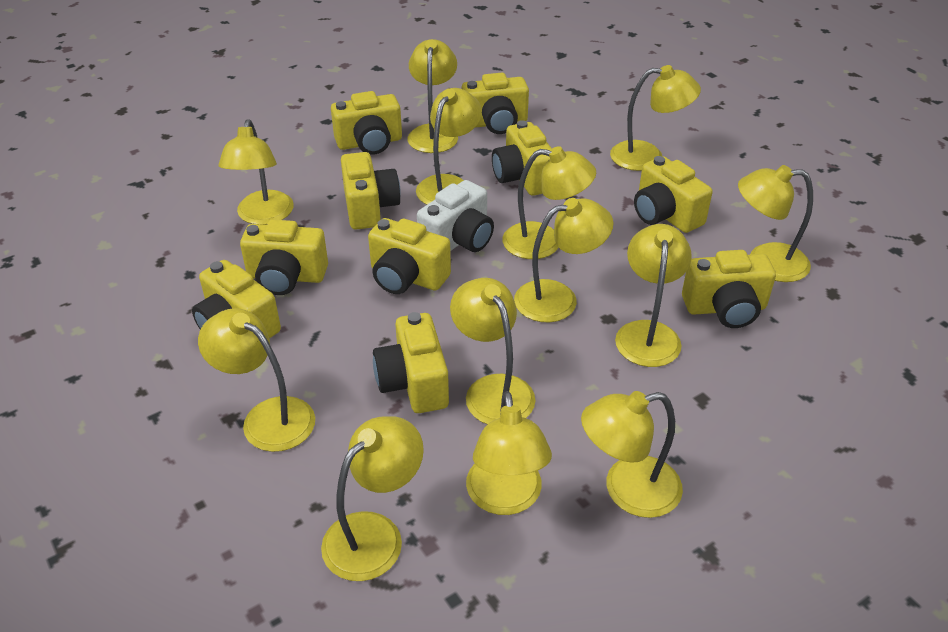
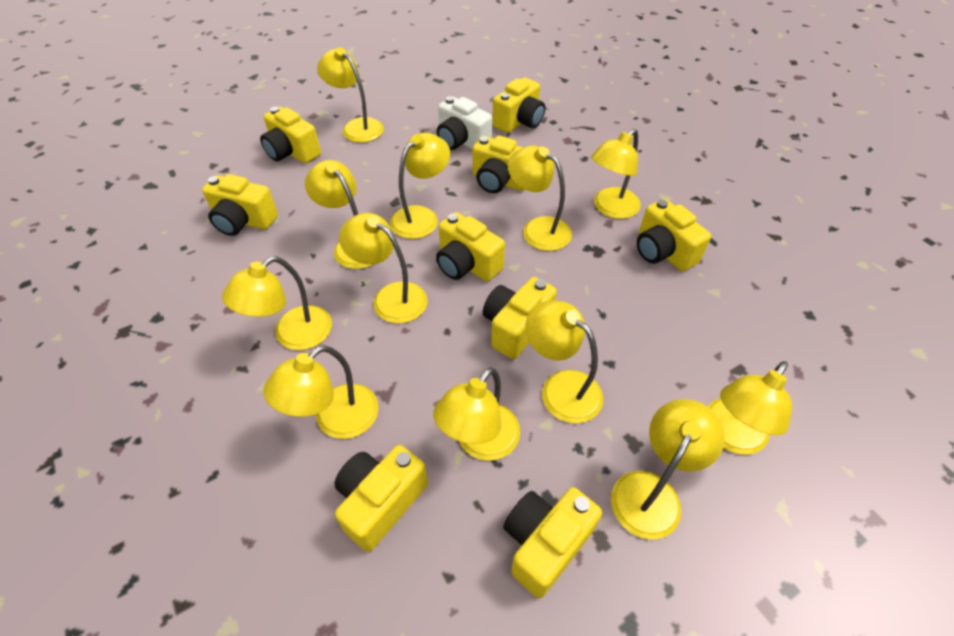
yellow camera: [192,260,281,338] [240,220,328,295] [331,91,402,155] [341,152,401,230] [368,218,451,294] [373,312,449,413] [461,73,529,134] [492,120,552,196] [634,156,713,233] [682,250,776,328] = 10 -> [202,174,278,236] [260,107,321,164] [334,445,428,552] [436,212,505,281] [472,135,524,193] [483,277,557,359] [492,77,545,133] [503,487,602,598] [637,199,711,271] = 9
yellow lamp: [198,308,315,452] [218,119,294,225] [321,416,424,581] [407,39,458,153] [416,88,482,204] [450,278,536,424] [466,391,552,515] [502,146,596,259] [514,198,613,322] [581,391,683,518] [610,65,701,171] [615,224,692,367] [738,165,813,282] = 13 -> [222,256,332,350] [263,345,379,439] [305,160,374,269] [317,47,384,143] [339,213,427,323] [390,133,450,239] [433,367,520,461] [508,146,572,251] [526,301,603,424] [591,129,641,219] [611,399,725,539] [707,361,792,455] = 12

